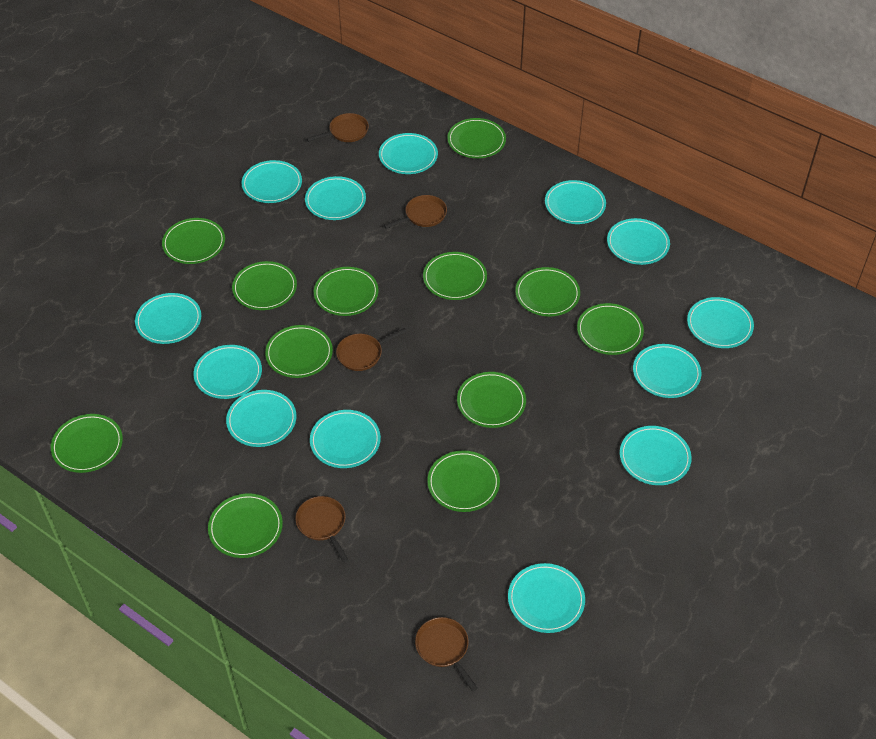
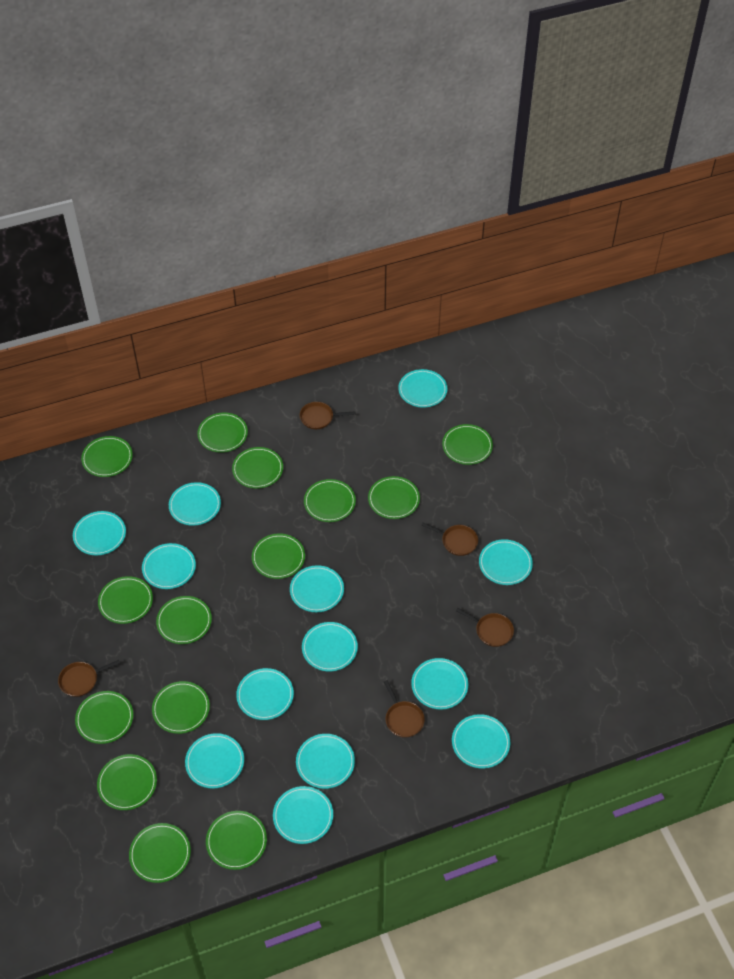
green plate: [51,414,123,473] [162,218,225,264] [208,493,283,558] [232,261,297,310] [265,325,333,378] [314,267,379,316] [423,252,487,300] [427,450,500,512] [447,118,506,158] [457,372,526,428] [515,267,580,317] [577,303,644,355] = 12 -> [75,691,133,744] [81,436,133,477] [97,754,157,810] [98,576,153,624] [129,823,191,883] [152,681,210,734] [156,596,212,644] [197,413,248,453] [206,811,267,870] [232,447,283,489] [252,533,305,579] [304,479,356,522] [368,476,420,519] [442,424,493,465] = 14

